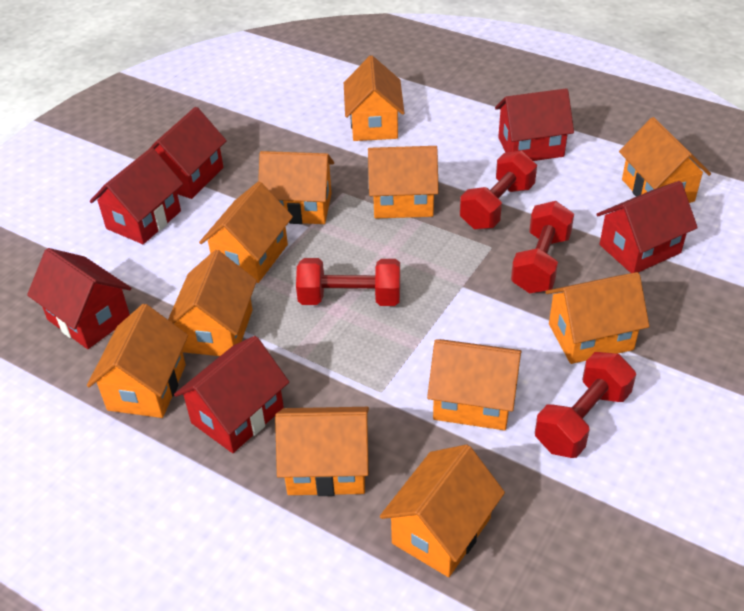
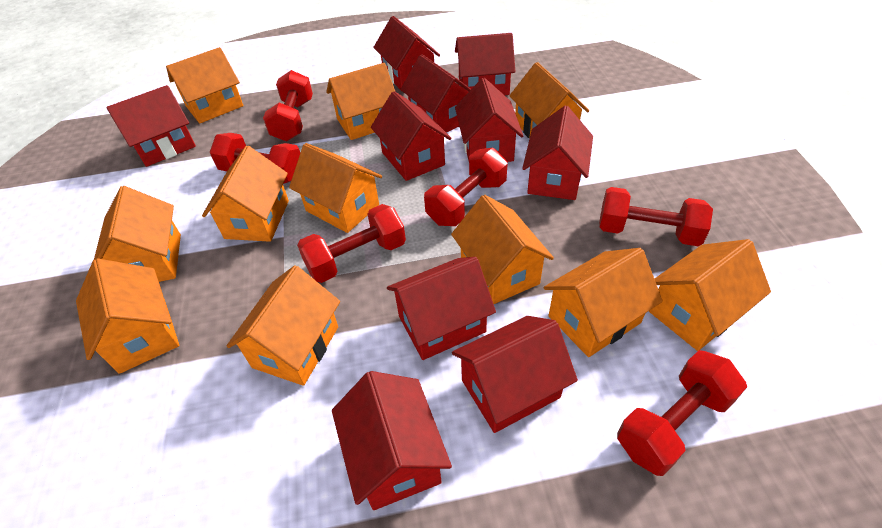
red dumbbell: [296,258,400,306] [460,151,537,230] [511,201,574,294] [535,352,636,458] = 4 -> [210,133,300,184] [263,70,313,141] [297,204,406,283] [424,148,508,226] [599,187,713,246] [617,350,747,476] = 6
red house: [27,248,131,349] [90,148,183,244] [150,107,227,199] [174,336,289,453] [495,88,574,161] [596,181,698,273] = 6 -> [106,85,196,167] [332,371,452,510] [371,91,452,181] [373,16,440,92] [387,257,496,360] [401,54,471,133] [452,316,578,433] [455,33,515,95] [455,78,523,162] [522,106,593,200] = 10

